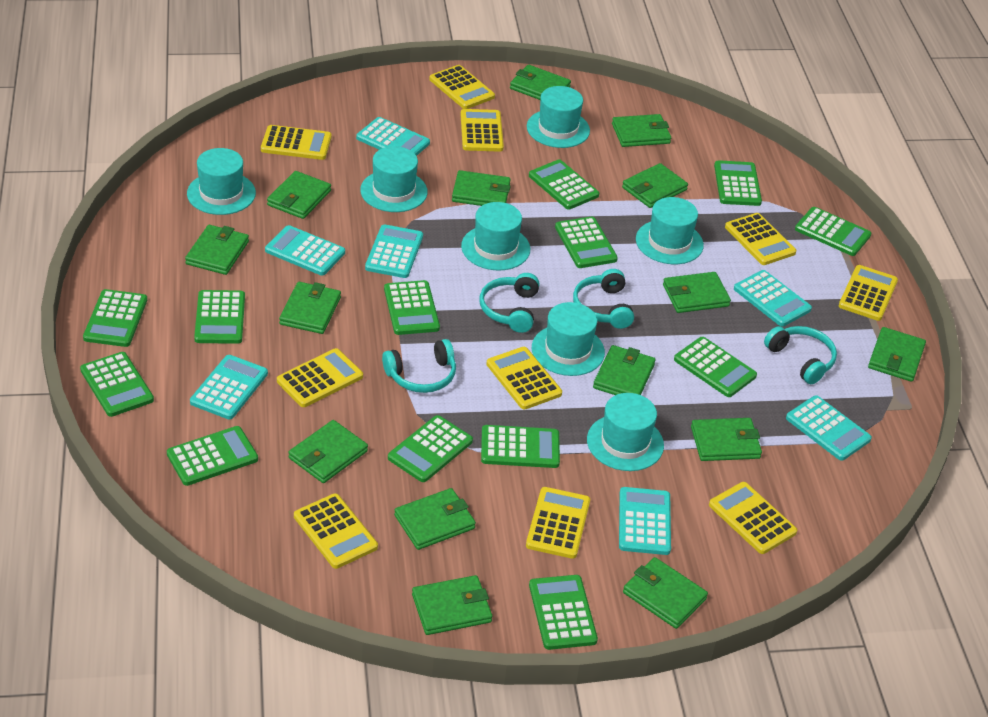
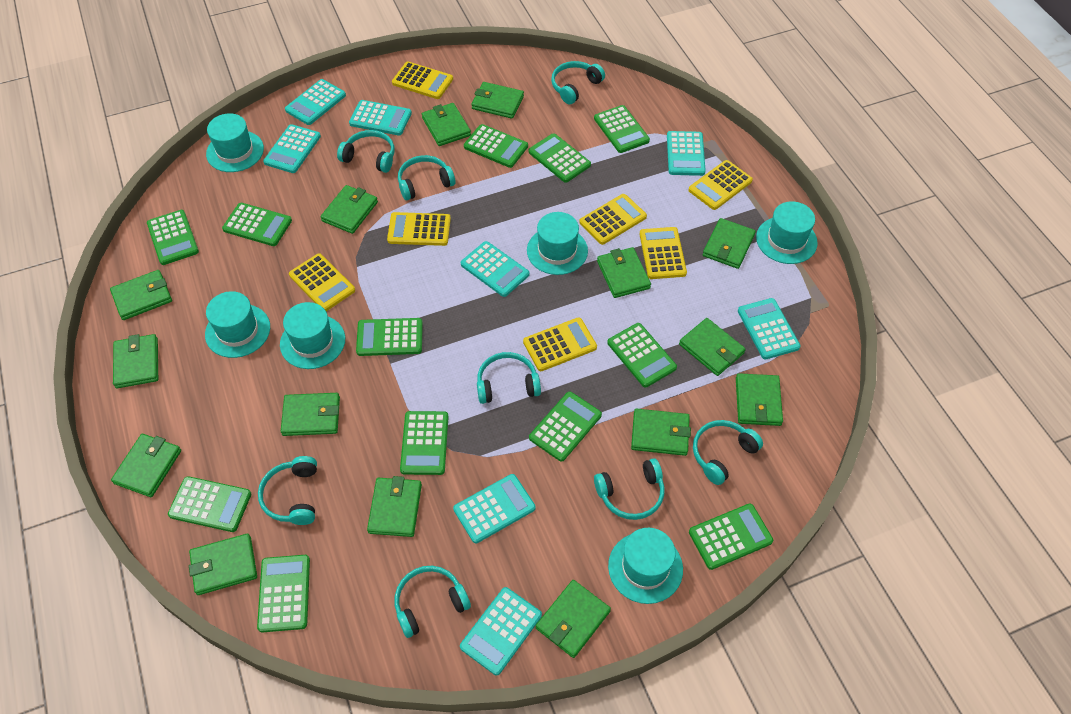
green calculator: [80,352,154,417] [83,289,147,347] [167,426,258,486] [194,290,245,344] [384,280,440,335] [388,415,473,482] [481,425,560,468] [529,159,599,210] [529,575,598,650] [555,217,618,268] [674,337,757,397] [714,160,762,206] [795,207,871,256] = 13 -> [147,210,199,265] [168,476,251,532] [222,203,292,246] [257,555,310,632] [356,318,423,356] [400,411,449,475] [464,124,528,168] [529,133,591,183] [529,391,602,462] [594,105,650,153] [607,323,677,388] [689,503,773,570] = 12
turquoise calculator: [190,355,268,419] [265,225,345,276] [356,117,430,156] [365,224,423,278] [619,487,671,555] [734,270,812,327] [786,396,872,461] = 7 -> [263,124,321,173] [285,79,346,125] [349,100,412,135] [453,474,536,543] [460,587,542,676] [461,241,530,297] [667,131,706,176] [738,298,801,360] = 8
turquoise hat: [187,148,256,215] [360,146,428,212] [461,202,530,270] [527,86,590,148] [532,302,605,376] [587,393,664,471] [636,197,704,264] = 7 -> [205,291,270,358] [206,113,264,172] [280,302,345,369] [527,212,588,275] [608,528,683,604] [756,201,818,264] = 6
turquoise headphones: [382,339,456,393] [480,273,539,333] [573,269,634,329] [764,326,837,384] = 4 -> [258,456,317,525] [337,130,395,173] [395,566,471,638] [398,155,455,200] [477,352,541,404] [551,61,605,104] [594,458,665,520] [693,420,763,485] = 8
yellow calculator: [261,125,332,160] [277,348,363,407] [294,493,378,569] [429,65,495,109] [461,109,504,152] [486,347,562,410] [526,487,590,559] [709,482,797,554] [725,213,796,265] [839,265,898,321] = 10 -> [289,253,355,311] [387,212,451,246] [392,62,453,99] [523,317,597,371] [579,194,647,245] [640,227,687,279] [688,160,753,210] = 7

